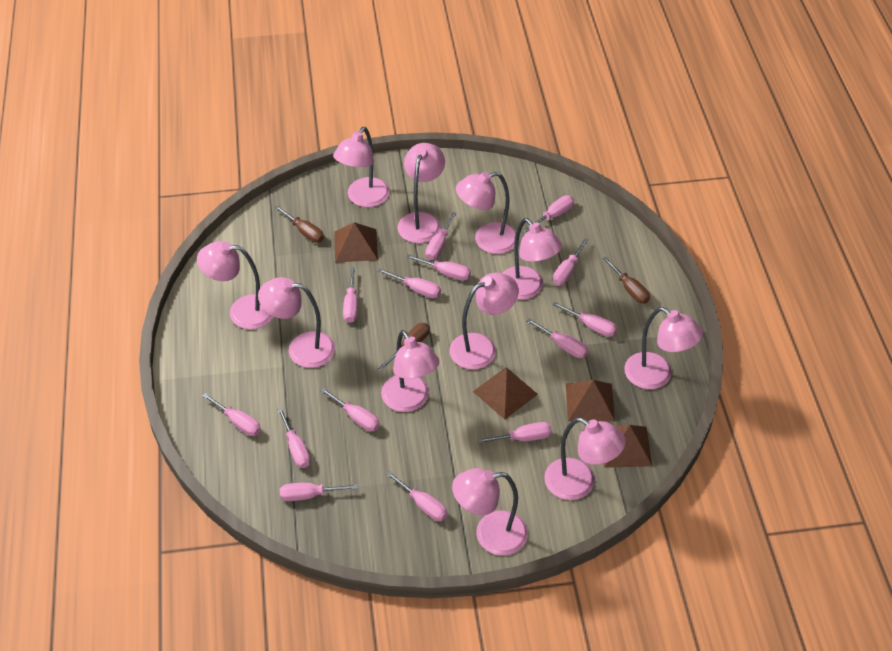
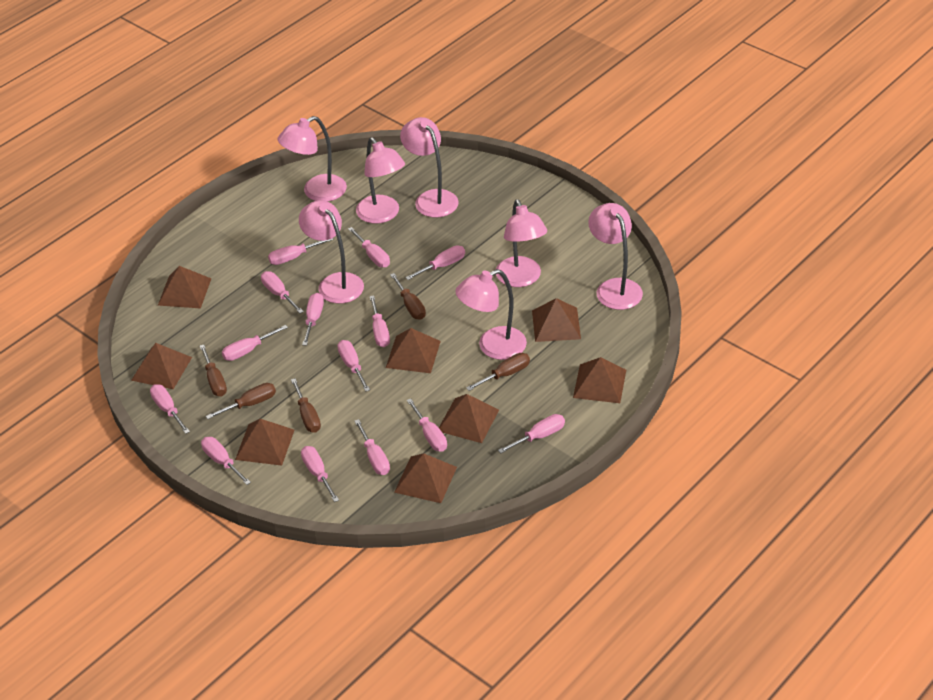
brown pyramid: [334,222,378,262] [473,367,538,420] [566,380,615,422] [604,425,652,468] = 4 -> [131,343,192,389] [158,266,212,308] [235,419,295,466] [386,328,441,373] [394,453,457,503] [439,394,499,443] [532,298,581,342] [573,357,626,403] = 8
brown screwdriver: [274,205,324,243] [378,323,430,370] [602,257,650,304] = 3 -> [200,345,227,396] [206,383,276,419] [291,378,321,433] [390,273,426,320] [466,353,530,391] = 5
pink lamp: [197,241,274,329] [258,277,335,368] [333,127,390,207] [381,330,439,412] [398,143,445,243] [449,273,519,370] [452,468,528,556] [456,171,516,254] [502,218,562,300] [544,418,626,500] [624,307,703,389] = 11 -> [278,116,347,201] [299,200,364,304] [356,137,405,224] [400,117,459,218] [455,269,527,360] [496,199,547,287] [588,203,643,310] = 7

